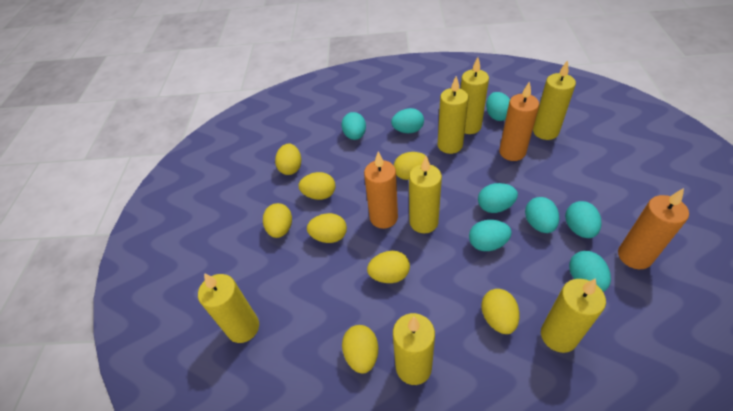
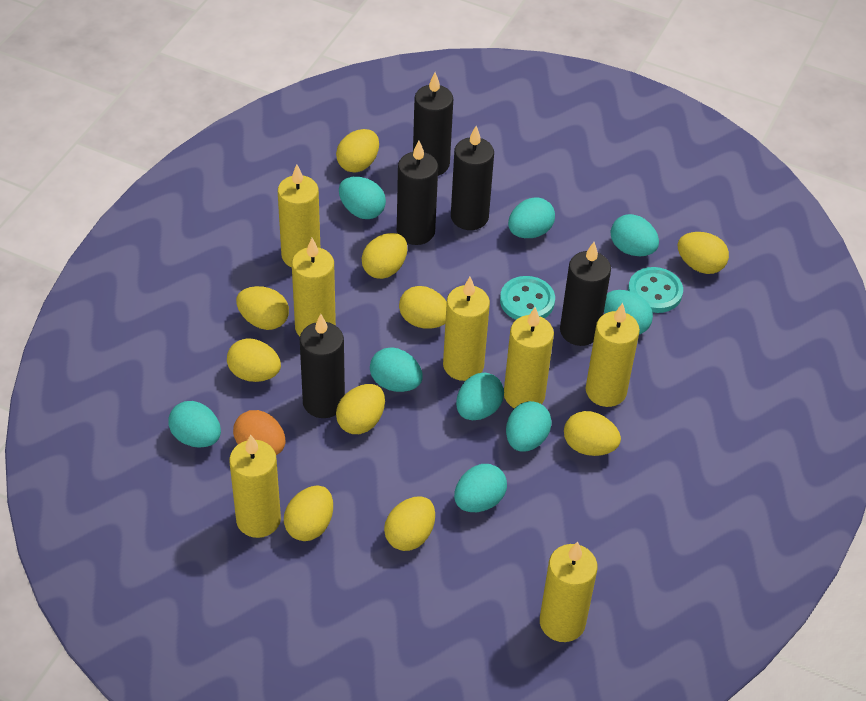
black candle: none = 0 -> [300,314,345,418] [397,141,438,245] [413,72,453,176] [451,126,494,230] [560,242,611,346] = 5
orange candle: [364,152,398,229] [499,81,539,161] [618,188,689,269] = 3 -> none = 0
orange egg: none = 0 -> [233,410,286,455] = 1
turquoise button: none = 0 -> [500,276,555,320] [628,267,683,313] = 2
turquoise egg: [341,112,366,140] [391,108,424,133] [469,220,512,251] [478,183,518,213] [486,92,510,121] [525,197,559,233] [565,201,601,238] [569,251,611,292] = 8 -> [169,401,221,448] [339,177,386,219] [370,347,423,392] [454,464,507,512] [456,373,504,420] [506,401,552,452] [508,197,555,238] [604,290,653,334] [611,214,659,256] = 9
yellow egg: [263,203,292,238] [275,143,301,175] [299,172,335,200] [307,213,347,243] [342,325,378,374] [367,251,410,283] [394,152,429,180] [481,289,520,334] = 8 -> [227,339,281,382] [236,286,289,330] [284,486,333,541] [336,129,379,173] [336,384,385,434] [361,233,407,279] [384,496,435,551] [399,286,447,329] [564,411,621,456] [678,232,729,274] = 10

